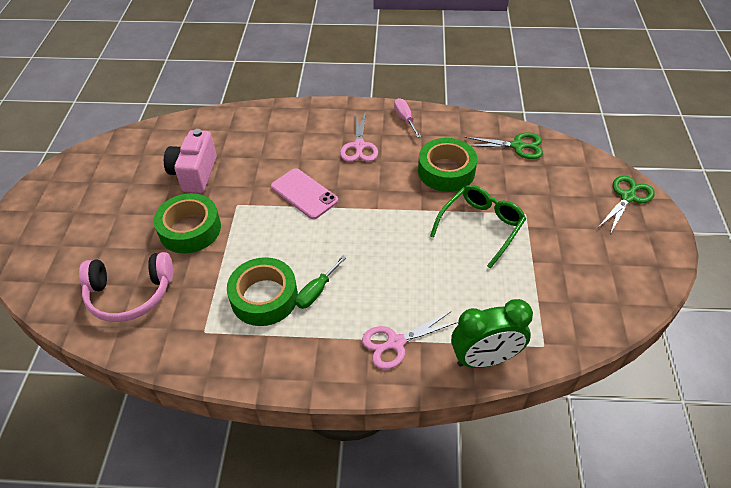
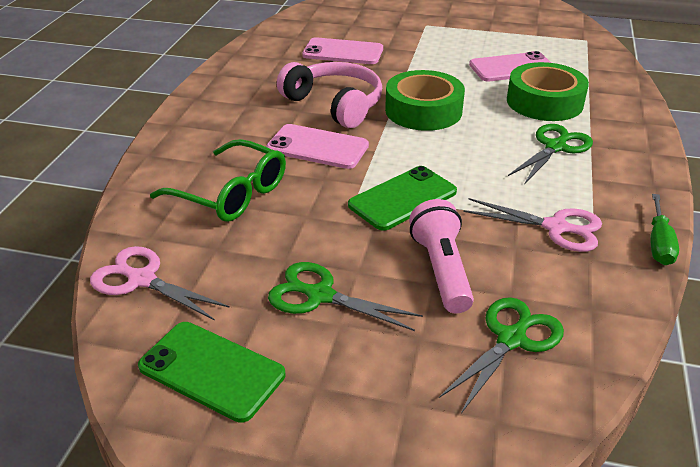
green clock: [451,299,533,368] = 1 -> none = 0
green phone: none = 0 -> [138,322,285,423] [348,166,457,231] = 2
green scissors: [465,132,543,159] [599,175,655,234] = 2 -> [268,262,423,331] [439,297,564,413] [508,124,593,184] = 3
green tape: [154,193,221,254] [227,257,298,326] [418,138,477,192] = 3 -> [385,70,465,131] [507,62,589,121] = 2
pink camera: [164,129,217,193] = 1 -> none = 0
pink flashlight: none = 0 -> [409,199,474,313] = 1
pink phone: [271,168,338,219] = 1 -> [266,124,369,169] [302,37,383,64] [469,51,551,82] = 3
pink screwdriver: [394,98,421,138] = 1 -> none = 0

